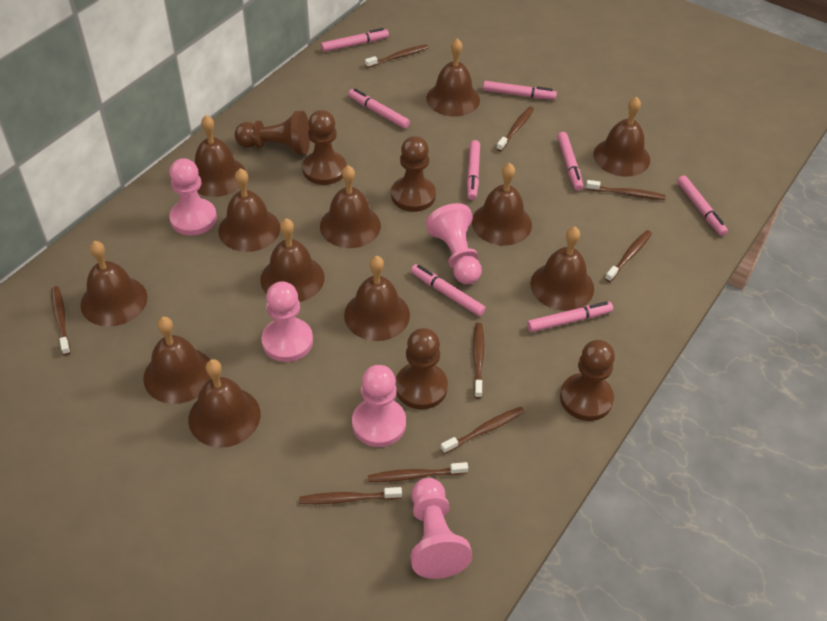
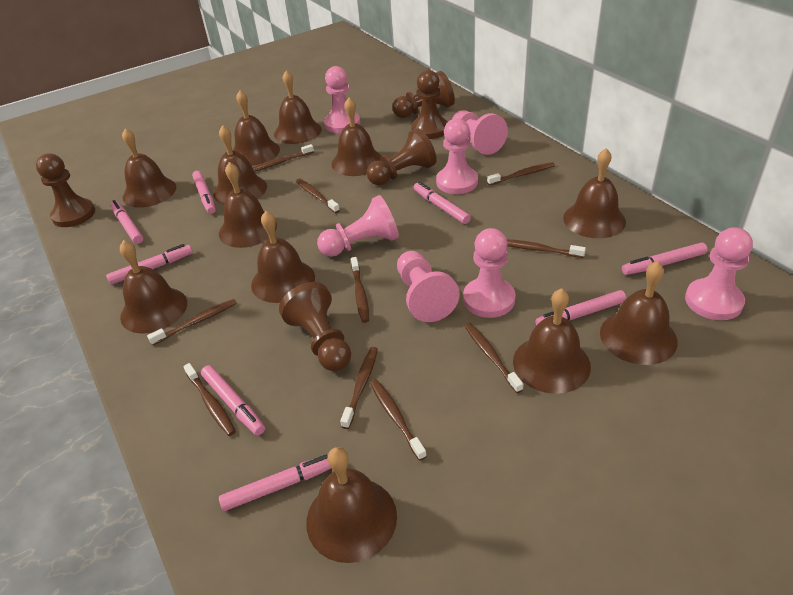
brown toothbrush: [52,286,71,355] [299,487,402,504] [365,44,428,68] [368,462,468,482] [441,407,524,454] [473,323,484,399] [496,106,534,151] [586,180,666,200] [605,230,652,282] = 9 -> [147,299,237,345] [183,363,236,436] [253,144,314,172] [296,179,340,213] [340,347,378,429] [351,257,369,323] [370,379,427,461] [465,323,524,393] [487,162,555,186] [507,239,586,258] = 10
pink pawn: [169,158,217,236] [261,281,313,362] [352,365,406,447] [410,478,472,579] [426,203,482,284] = 5 -> [317,195,399,257] [324,66,360,133] [397,251,460,322] [436,118,478,194] [452,110,508,155] [463,228,516,318] [685,227,753,320] = 7

